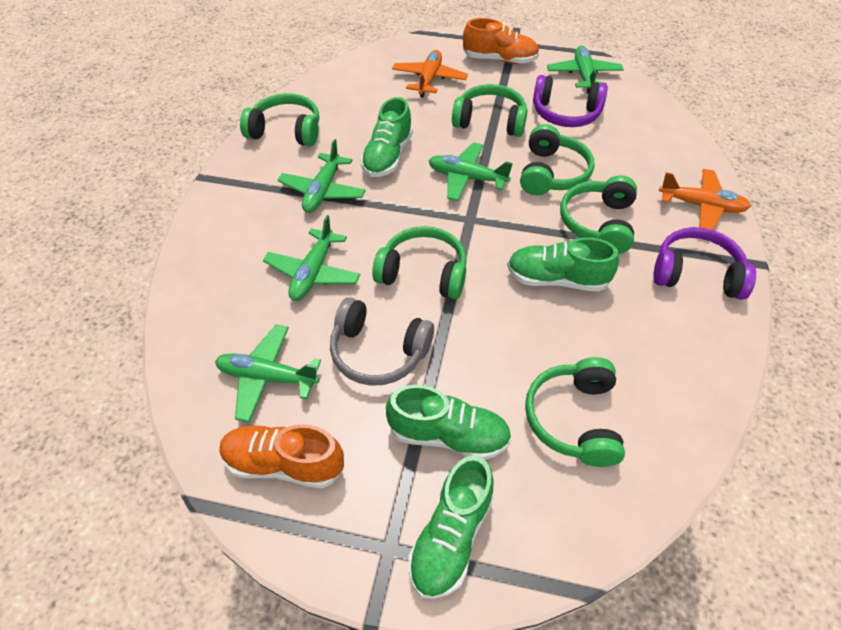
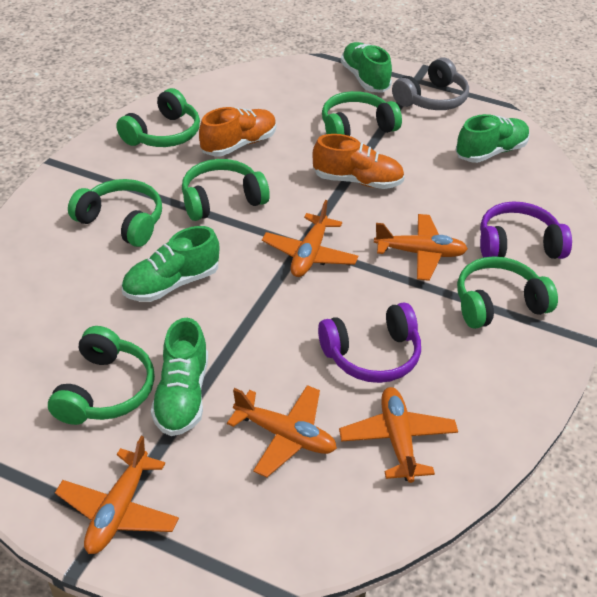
green plane: [215,325,321,422] [263,215,360,301] [278,139,366,213] [429,142,513,201] [547,46,624,94] = 5 -> none = 0
orange plane: [392,50,468,97] [659,169,751,230] = 2 -> [55,436,179,554] [227,385,337,477] [262,200,358,277] [339,387,458,483] [374,214,468,281] = 5

